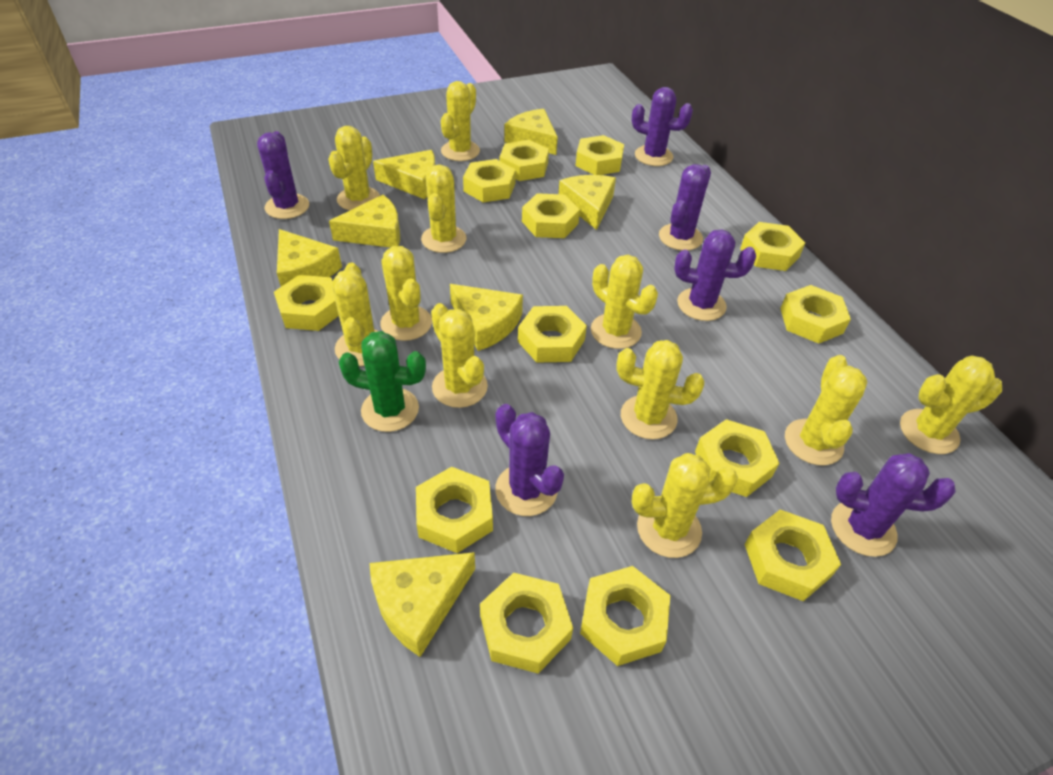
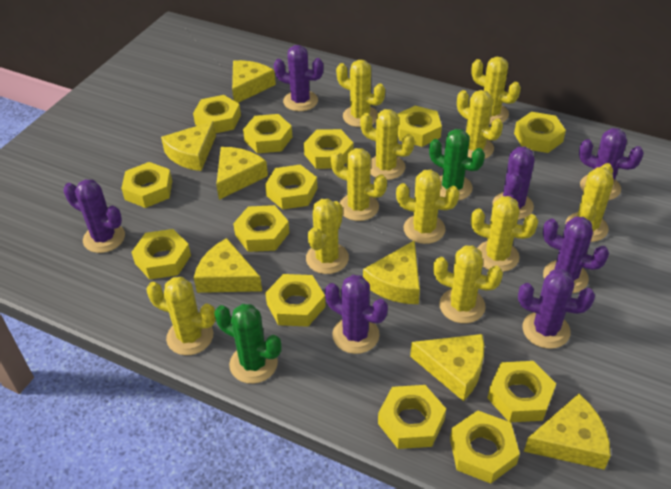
green cactus: [339,331,426,432] = 1 -> [214,304,282,384] [429,129,485,201] = 2
purple cactus: [257,131,309,219] [495,404,564,516] [632,87,693,166] [659,164,711,251] [674,229,756,321] [831,453,956,557] = 6 -> [64,179,125,253] [274,45,324,111] [325,275,388,354] [492,147,535,220] [518,269,595,349] [543,216,609,293] [579,128,644,200] = 7

